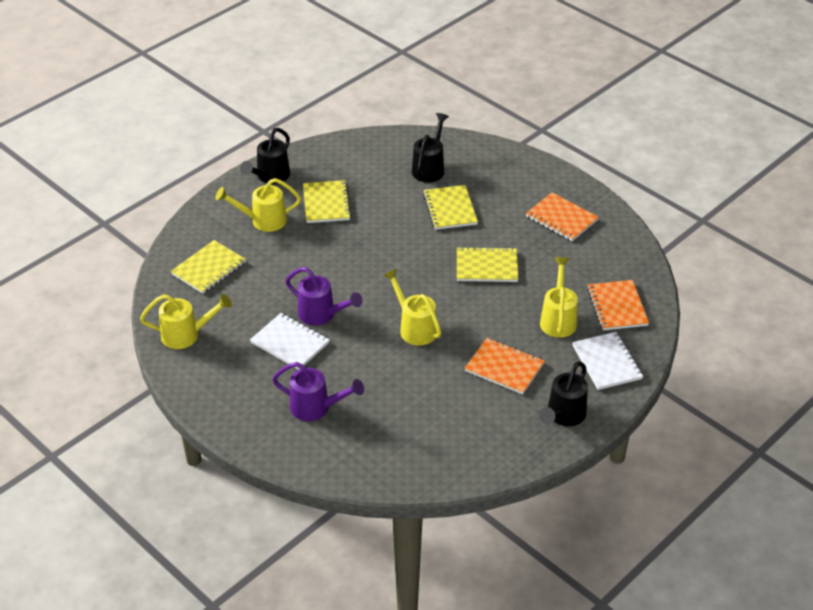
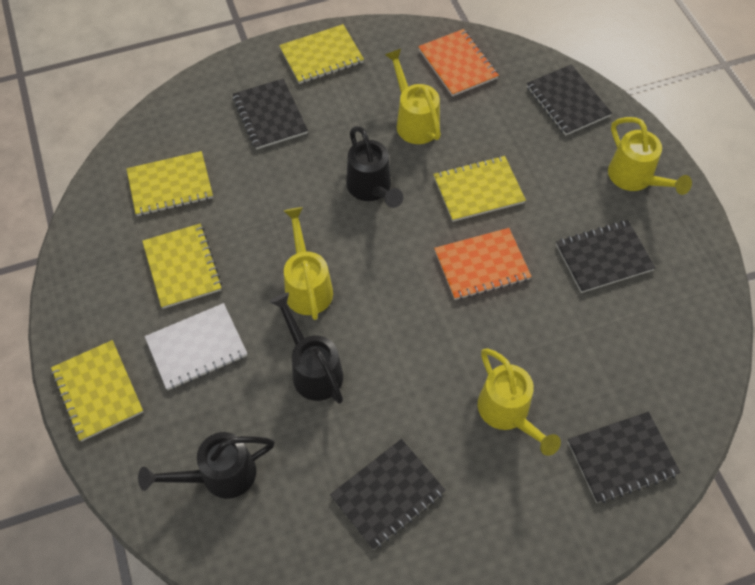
black notebook: none = 0 -> [232,78,308,150] [330,439,446,550] [526,64,612,136] [556,220,656,293] [567,412,681,503] = 5
orange notebook: [465,338,545,394] [526,192,599,241] [587,280,649,330] = 3 -> [418,29,499,97] [434,228,532,300] = 2
purple watering can: [272,362,364,421] [285,267,363,325] = 2 -> none = 0
white notebook: [250,313,330,370] [572,332,643,390] = 2 -> [145,303,247,390] = 1
yellow notebook: [171,240,246,294] [303,180,351,223] [423,185,478,230] [457,247,518,282] = 4 -> [51,340,143,442] [127,151,213,216] [142,224,222,309] [279,24,364,84] [433,156,526,222] = 5

